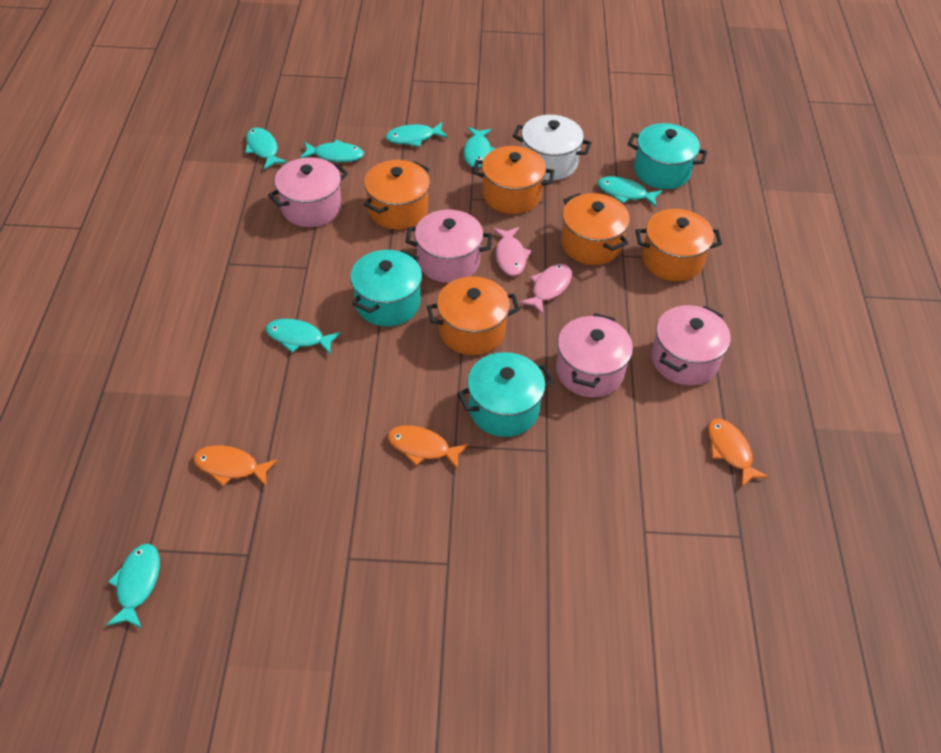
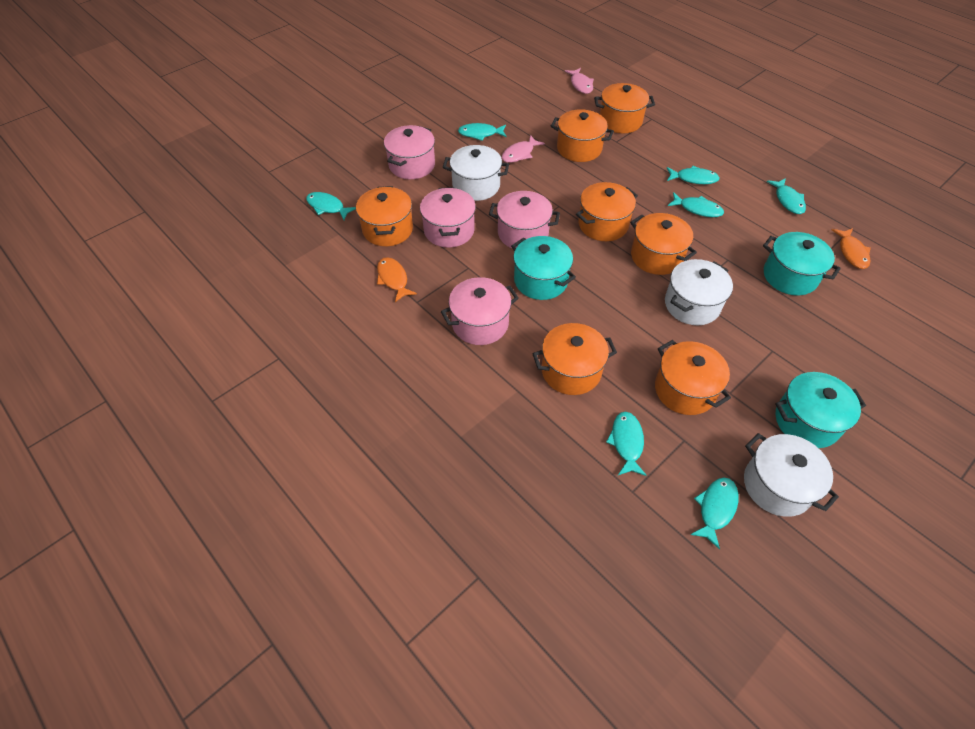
orange fish: [193,445,278,486] [387,425,468,469] [708,419,769,487] = 3 -> [377,257,417,302] [831,228,871,269] = 2
orange pot: [364,160,430,230] [427,276,520,355] [473,146,554,214] [561,193,630,265] [636,209,722,281] = 5 -> [356,186,413,246] [532,323,617,395] [551,109,614,162] [576,182,638,241] [594,83,655,133] [630,213,697,275] [655,340,731,415] = 7
white pot: [513,115,592,180] = 1 -> [443,145,509,201] [665,259,733,325] [744,433,839,517] = 3

